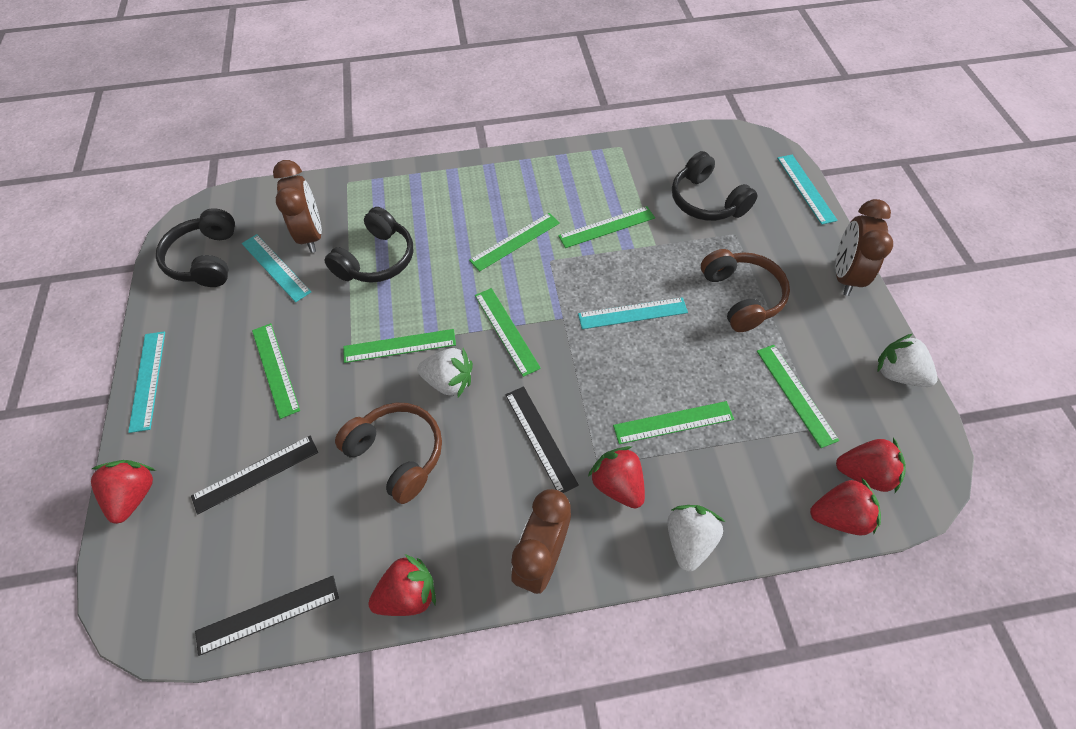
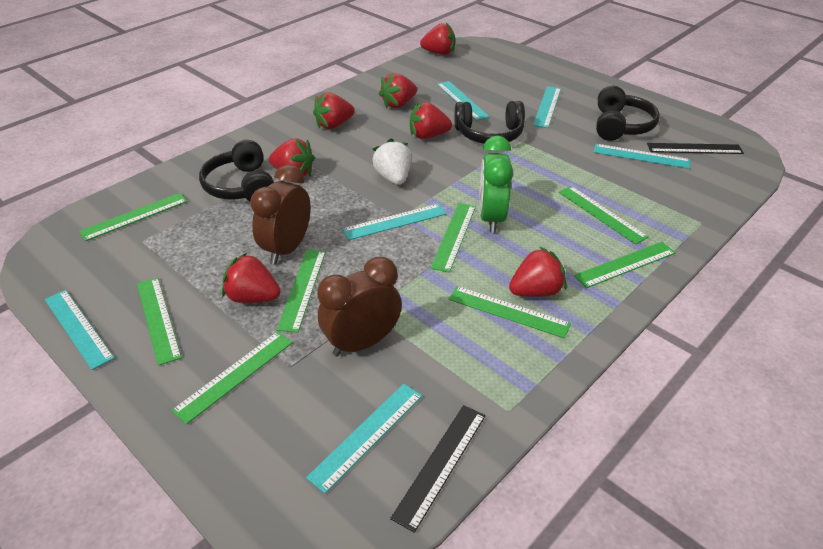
black ruler: [191,436,318,514] [195,576,339,656] [505,386,579,493] = 3 -> [390,405,486,533] [647,143,744,154] = 2
brown clock: [273,160,322,253] [511,489,571,594] [835,199,893,296] = 3 -> [250,165,311,265] [318,257,402,357] = 2
brown headphones: [335,403,442,504] [701,249,790,332] = 2 -> none = 0
green clock: none = 0 -> [479,136,513,233] = 1
green ruler: [252,323,300,419] [343,329,456,363] [469,213,560,272] [475,288,541,377] [558,206,655,248] [613,401,734,444] [757,345,839,448] = 7 -> [79,193,187,241] [137,278,182,366] [171,331,293,424] [277,249,326,333] [430,203,476,273] [449,286,571,338] [559,186,649,245] [574,242,676,288] = 8
red strawberry: [91,460,156,524] [368,554,436,616] [588,446,645,508] [810,478,881,536] [836,438,906,493] = 5 -> [222,253,281,303] [269,138,315,176] [313,93,355,129] [379,73,417,108] [410,102,452,139] [420,23,455,55] [509,246,567,297] = 7
turquoise ruler: [128,331,165,433] [242,234,311,302] [578,297,688,329] [777,155,838,225] = 4 -> [45,290,114,370] [306,384,422,494] [342,204,446,240] [437,81,490,121] [533,86,561,128] [593,144,690,169] = 6
white strawberry: [417,348,473,397] [667,505,725,572] [877,334,937,387] = 3 -> [372,139,411,185] = 1

